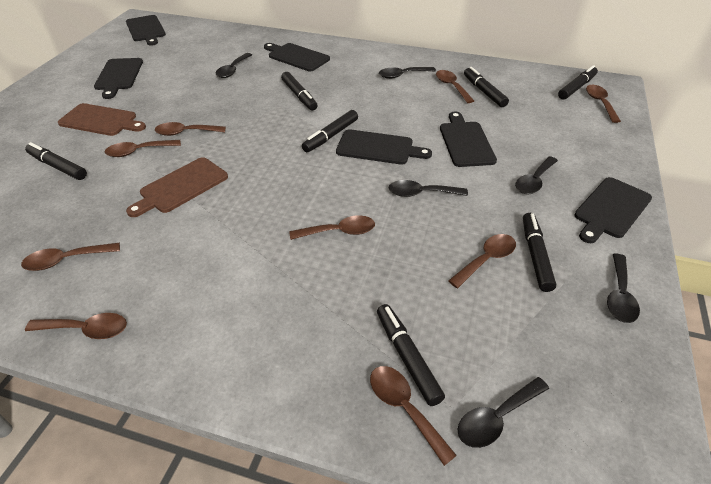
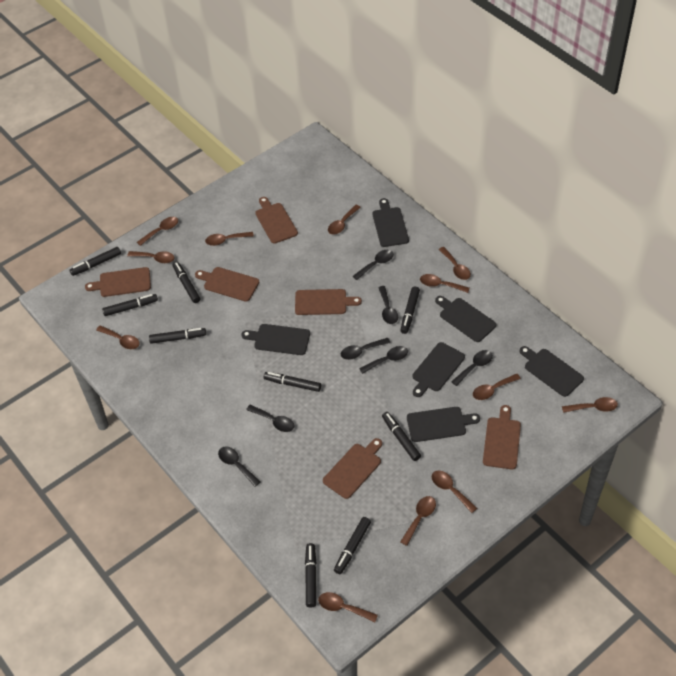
black marker: [25,142,87,180] [281,72,318,110] [302,110,358,152] [377,304,445,406] [464,67,509,107] [523,213,556,292] [558,65,598,100] = 7 -> [70,247,121,276] [102,294,158,316] [149,328,206,344] [173,262,200,303] [264,372,321,392] [305,543,316,607] [334,517,371,574] [382,412,421,461] [400,287,420,334] = 9
black spoon: [216,53,252,78] [379,67,436,79] [388,180,468,197] [458,377,549,448] [515,156,558,194] [607,254,640,323] = 6 -> [218,446,260,487] [246,405,294,432] [341,338,390,360] [353,250,394,280] [359,346,408,374] [378,286,398,324] [451,350,493,386] = 7
brown cutting board: [58,103,146,136] [126,157,228,217] = 2 -> [85,267,151,297] [195,267,259,302] [255,197,298,244] [295,289,362,315] [323,438,382,499] [483,405,521,469] = 6
brown spoon: [21,243,120,271] [25,313,127,339] [105,140,181,157] [155,122,226,136] [290,215,375,240] [370,366,457,466] [436,70,474,103] [448,234,516,288] [586,85,621,123] = 9 -> [96,325,140,349] [127,251,175,263] [137,217,178,246] [205,232,254,246] [318,592,378,622] [328,205,361,235] [400,496,436,546] [420,274,470,293] [432,470,477,513] [439,247,471,280] [473,374,521,400] [562,397,618,413] = 12

